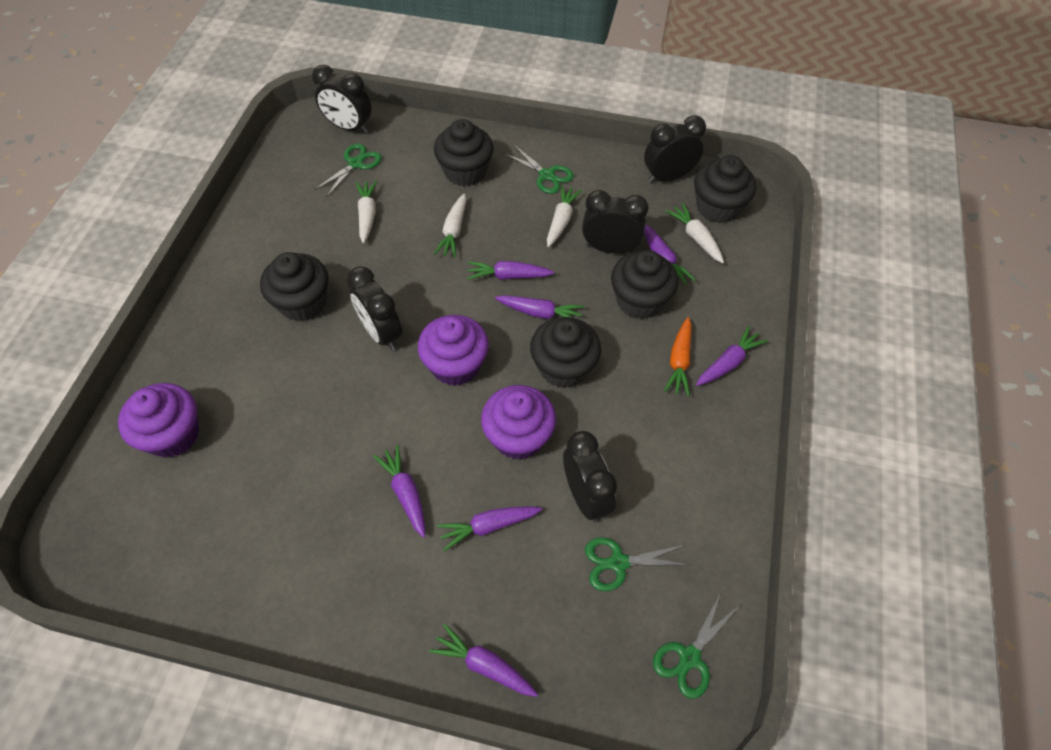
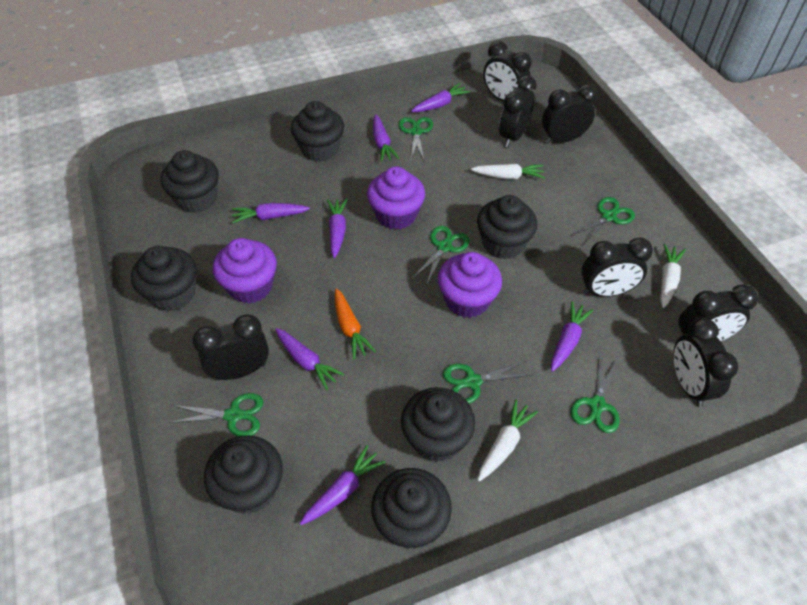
black clock: [312,65,372,133] [347,266,403,351] [563,431,617,523] [582,190,648,253] [644,115,706,183] = 5 -> [192,314,269,380] [483,41,532,101] [499,75,536,147] [542,84,598,144] [581,237,653,297] [673,318,738,407] [678,285,758,341] = 7
black cupcake: [260,252,328,321] [434,119,493,187] [530,317,601,388] [611,250,678,319] [694,155,756,223] = 5 -> [131,246,197,312] [161,150,219,213] [204,435,283,514] [291,101,344,162] [371,468,452,549] [401,387,475,462] [477,195,537,259] = 7
green scissors: [314,143,382,198] [505,145,574,194] [585,537,691,591] [653,593,739,699] = 4 -> [168,393,263,436] [398,117,433,162] [412,226,470,286] [443,361,531,404] [570,197,635,245] [571,355,620,433] = 6
white carrot: [356,180,377,243] [434,194,466,258] [547,185,582,247] [665,203,724,264] = 4 -> [470,164,545,179] [478,399,538,482] [660,244,686,308] = 3

